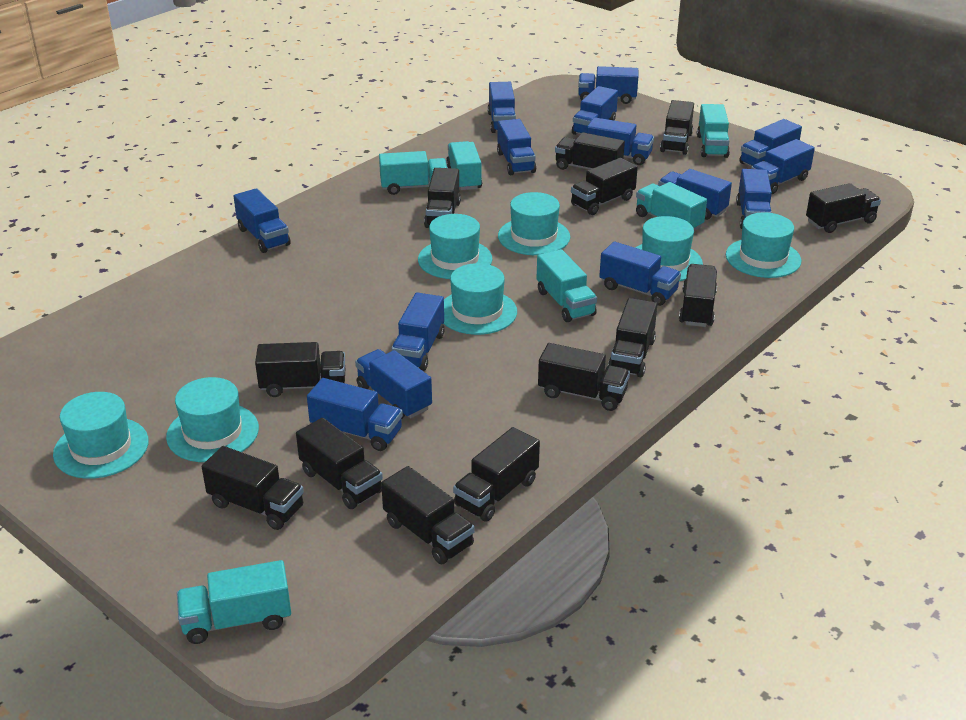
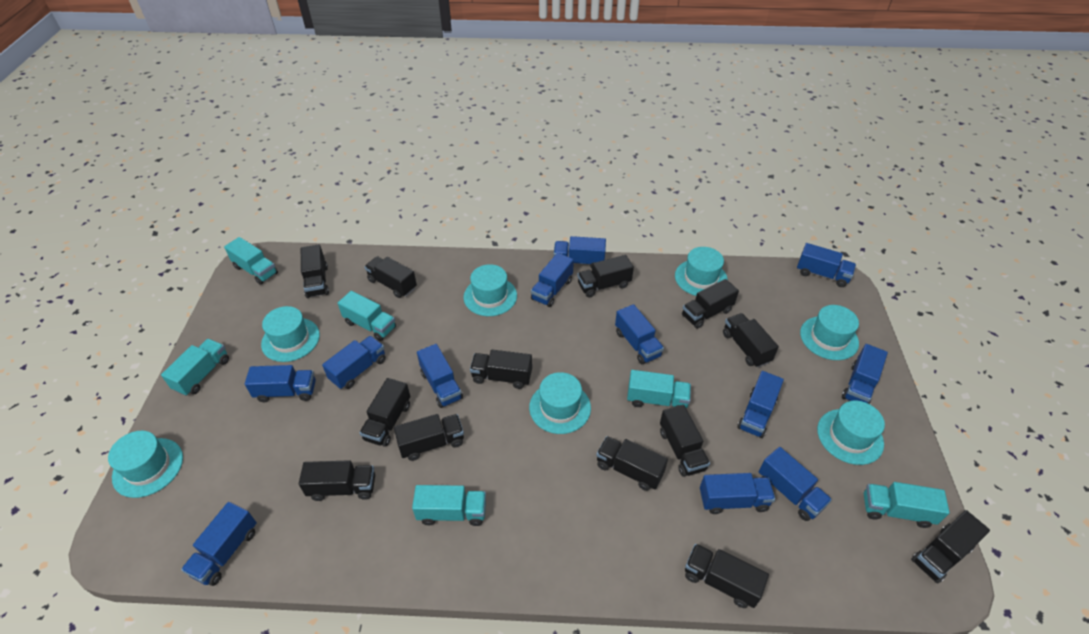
blue truck: [233,188,291,253] [307,378,403,451] [355,349,432,419] [391,293,444,371] [487,82,516,133] [497,119,536,175] [572,86,618,135] [578,66,638,104] [587,117,654,165] [599,241,681,306] [658,169,732,220] [736,169,772,229] [740,119,802,167] [751,139,815,194] = 14 -> [181,502,257,586] [245,365,316,402] [322,336,386,389] [417,344,463,408] [531,253,574,307] [554,236,606,269] [615,304,664,364] [700,473,775,514] [737,371,784,438] [759,447,832,521] [797,243,856,287] [842,344,888,404] = 12

